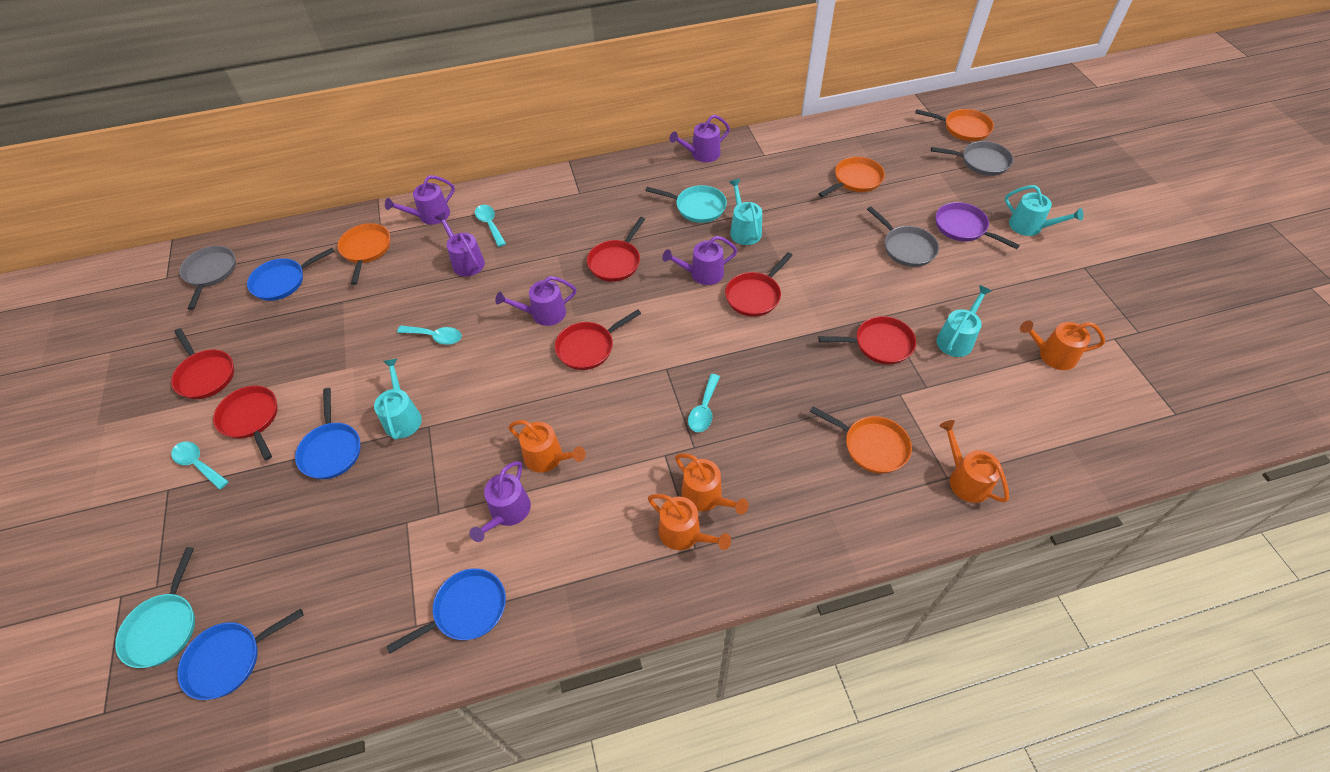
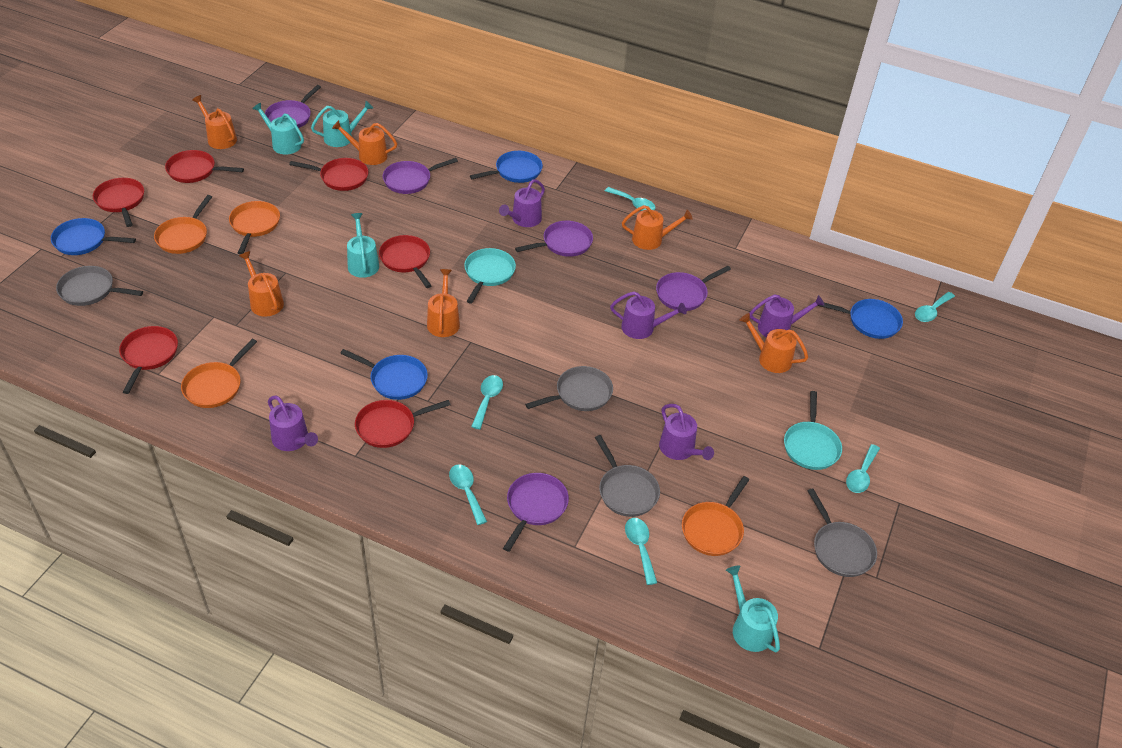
grey pan: [180,246,236,310] [867,207,939,267] [931,141,1013,176] = 3 -> [56,266,143,306] [525,366,613,411] [595,435,660,517] [807,488,877,577] = 4
orange watering can: [508,420,586,473] [648,494,731,550] [675,453,749,515] [939,420,1009,503] [1020,320,1105,370] = 5 -> [192,95,237,149] [239,251,284,316] [332,120,397,165] [427,269,460,337] [622,205,693,250] [739,313,808,373] = 6
purple pan: [936,202,1020,249] = 1 -> [265,85,321,128] [383,158,458,194] [503,473,569,552] [515,221,593,257] [656,266,731,311] = 5
purple watering can: [385,175,455,225] [435,212,485,276] [469,461,531,542] [495,276,576,326] [663,236,737,285] [669,115,730,162] = 6 -> [268,396,318,451] [499,179,545,227] [610,292,687,339] [659,404,714,460] [750,294,825,337] = 5
turquoise spoon: [171,442,229,490] [397,325,462,345] [475,205,506,247] [688,374,720,432] = 4 -> [449,464,487,525] [471,375,503,429] [605,187,656,211] [625,518,657,585] [846,444,880,493] [915,292,955,322] = 6

